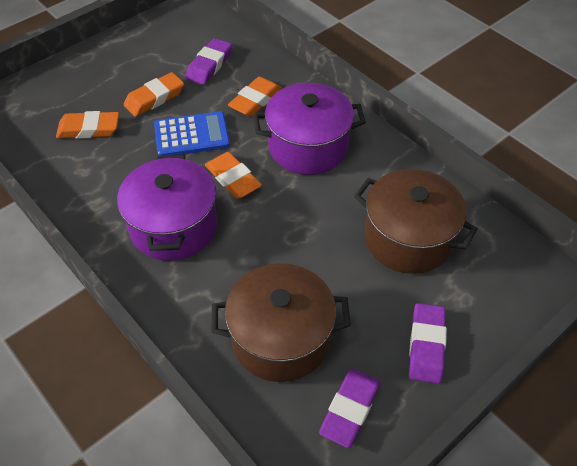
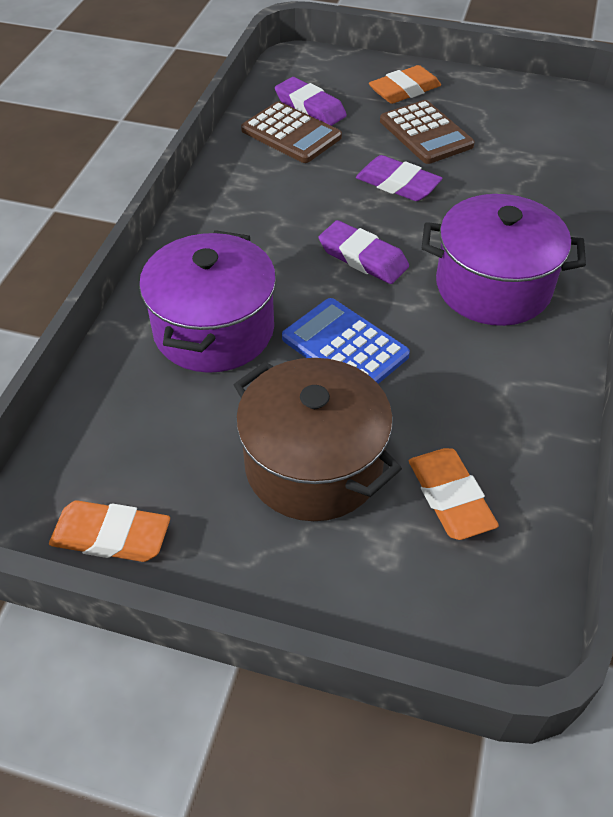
brown calculator: none = 0 -> [241,101,342,163] [380,100,475,164] = 2
brown pot: [212,263,351,382] [354,169,478,274] = 2 -> [234,358,402,521] = 1
orange eraser: [56,111,119,139] [124,72,184,117] [205,152,262,199] [228,76,281,117] = 4 -> [49,500,170,562] [369,65,441,104] [409,448,499,540] = 3

